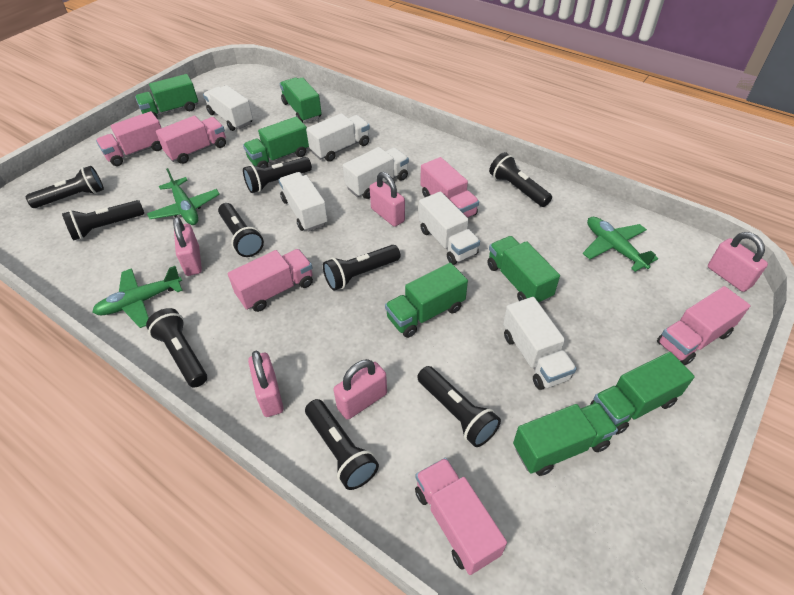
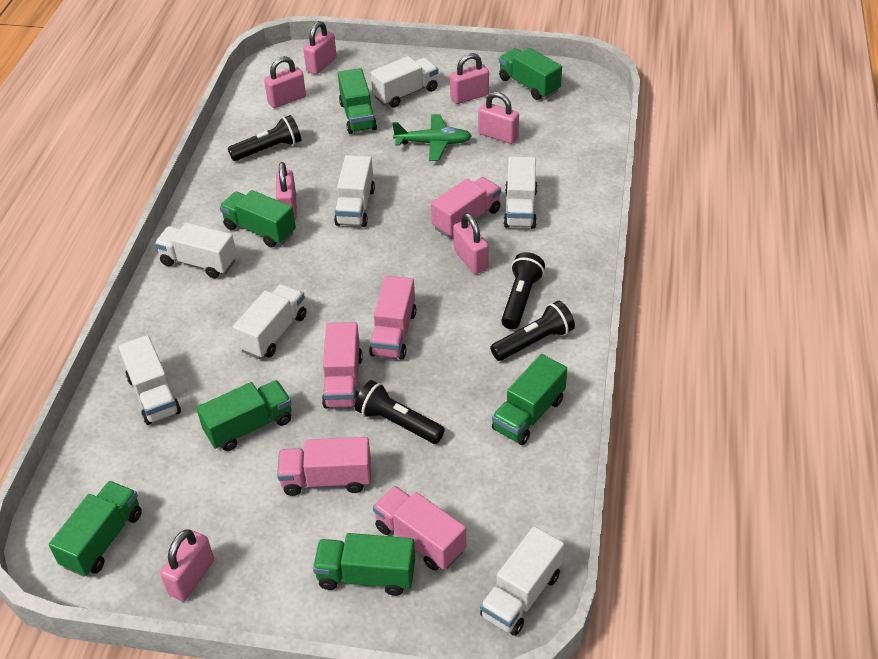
black flashlight: [26,166,104,208] [62,200,144,241] [146,308,207,387] [218,203,264,257] [243,157,312,193] [305,399,379,490] [323,245,401,291] [417,366,501,447] [489,152,552,207] = 9 -> [228,115,301,161] [355,380,445,444] [490,301,575,361] [501,252,545,329] = 4
green plane: [92,266,183,328] [147,168,220,225] [583,217,658,272] = 3 -> [392,114,472,161] = 1
pink padlock: [173,217,202,276] [248,351,284,417] [333,359,387,420] [370,172,405,227] [708,232,768,292] = 5 -> [160,529,214,601] [264,56,306,108] [276,162,297,220] [303,21,337,75] [450,53,489,104] [453,213,489,274] [478,92,519,144] = 7
pink truck: [96,111,162,166] [156,116,226,164] [228,249,313,312] [415,458,507,575] [420,157,479,218] [657,286,751,365] = 6 -> [277,437,371,496] [322,322,363,408] [369,276,416,360] [373,486,466,571] [431,177,501,238] = 5
white truck: [203,85,253,131] [279,172,328,231] [306,113,370,162] [343,147,409,199] [419,191,480,265] [503,297,577,390] = 6 -> [118,335,181,425] [155,223,237,278] [233,284,307,359] [334,155,375,227] [371,56,438,108] [480,526,564,636] [504,157,537,229] = 7

